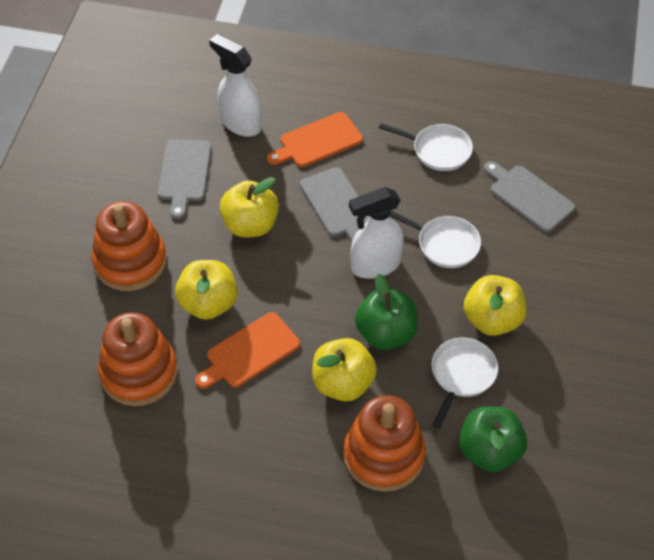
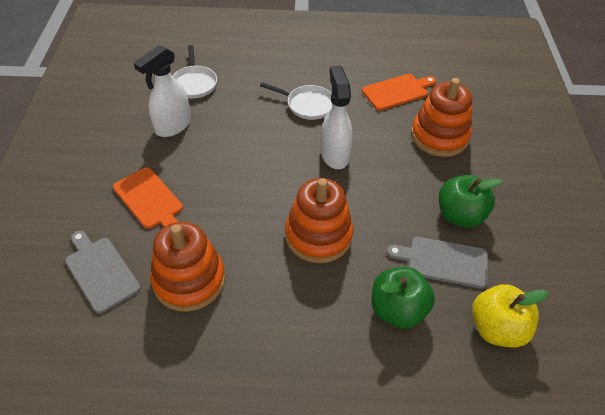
grey cutting board: [158,139,211,219] [300,167,369,242] [484,161,575,232] = 3 -> [65,231,141,314] [387,237,488,288] = 2
white pan: [379,123,473,171] [390,211,481,268] [432,338,498,428] = 3 -> [172,45,217,98] [260,82,334,120] = 2
yellow apple: [175,260,238,320] [220,177,279,238] [312,338,377,401] [464,275,526,336] = 4 -> [472,284,548,347] = 1

